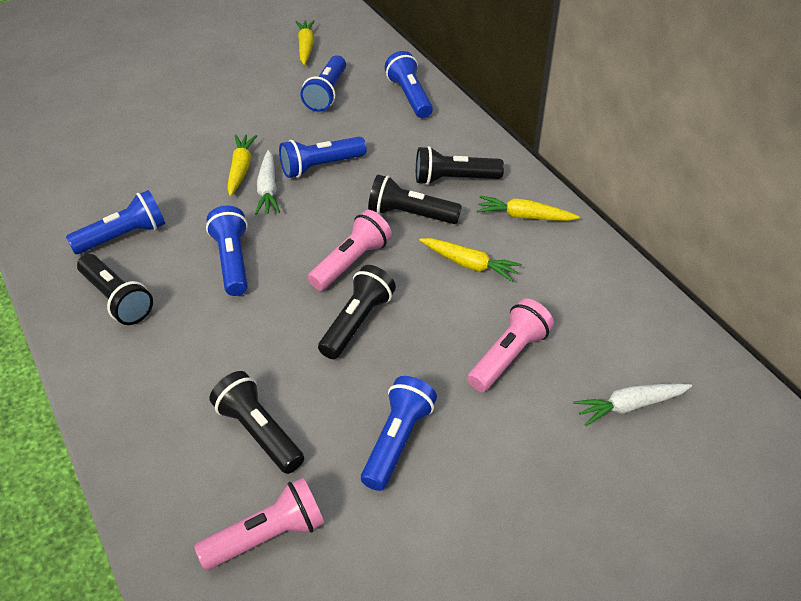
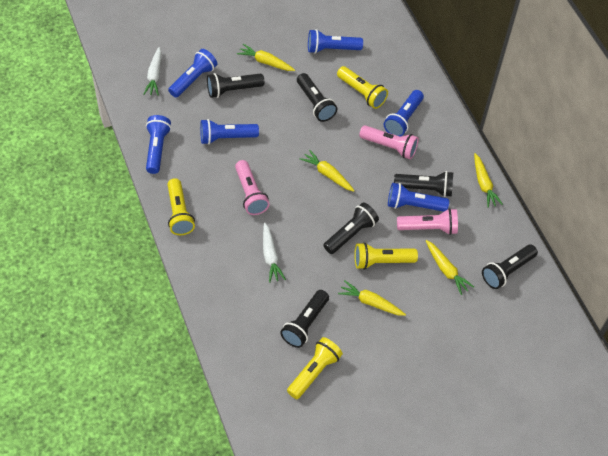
black flashlight: [77,254,153,325] [210,371,304,474] [318,265,396,359] [368,175,462,224] [416,146,504,185] = 5 -> [207,73,264,98] [280,290,329,348] [297,73,337,122] [323,202,379,254] [394,171,453,197] [482,244,538,289] = 6
yellow carrot: [227,134,257,196] [295,20,315,65] [419,238,522,282] [477,196,580,221] = 4 -> [237,44,295,71] [300,150,355,192] [338,280,406,316] [426,240,474,295] [474,153,503,208] = 5
yellow flashlight: none = 0 -> [167,178,195,235] [287,337,343,399] [337,66,388,109] [354,242,418,270] = 4

